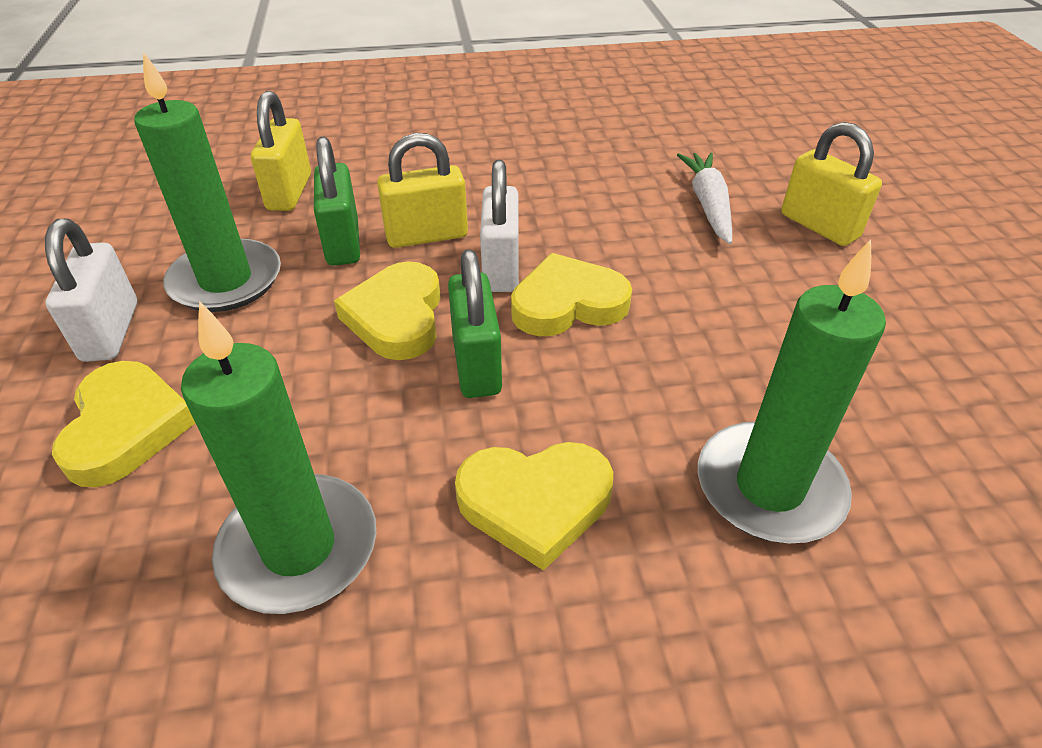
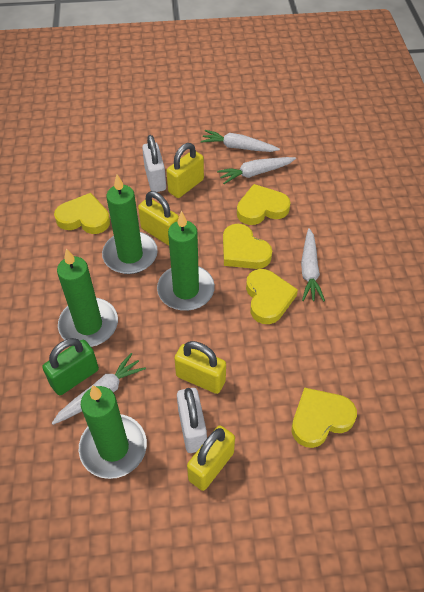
green candle: [134,52,281,312] [181,301,376,614] [698,239,886,544] = 3 -> [57,248,118,347] [79,385,147,479] [102,175,158,274] [157,211,215,311] = 4
green padlock: [314,137,360,266] [448,249,502,398] = 2 -> [42,338,99,395] = 1
white carrot: [677,153,732,244] = 1 -> [52,353,146,425] [201,130,280,152] [217,157,296,184] [301,228,325,302] = 4
yellow heart: [52,361,195,487] [334,261,441,360] [455,442,613,571] [511,253,632,336] = 4 -> [54,193,110,234] [223,224,272,269] [237,184,291,225] [246,269,298,324] [292,387,357,448] = 5
yellow padlock: [251,91,311,211] [377,133,468,248] [781,122,882,246] = 3 -> [138,191,179,246] [166,143,204,198] [174,341,226,394] [187,426,235,491] = 4

